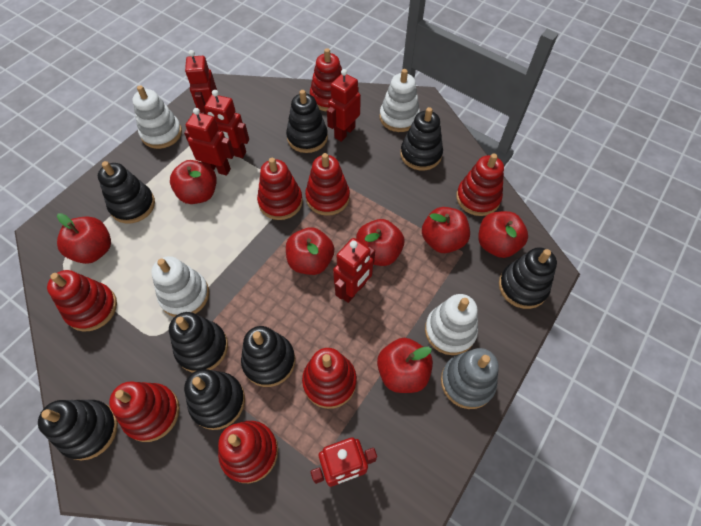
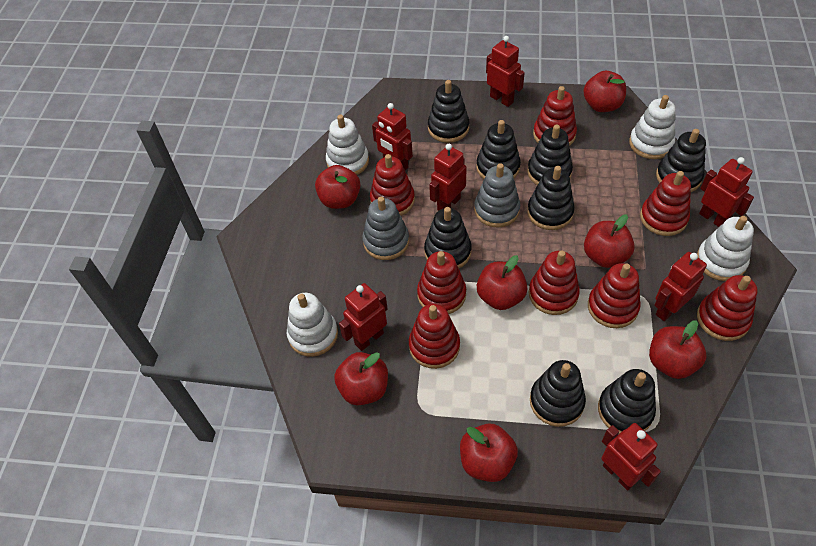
grey stacking toy: [441,348,499,409] = 1 -> [362,197,409,260] [474,163,520,228] = 2
red robot: [184,108,235,176] [185,50,217,115] [204,90,249,158] [310,437,377,487] [327,69,361,142] [333,238,375,303] = 6 -> [339,283,388,351] [372,103,413,170] [429,144,467,211] [486,36,525,107] [601,423,661,491] [654,252,707,321] [699,157,754,227] = 7

